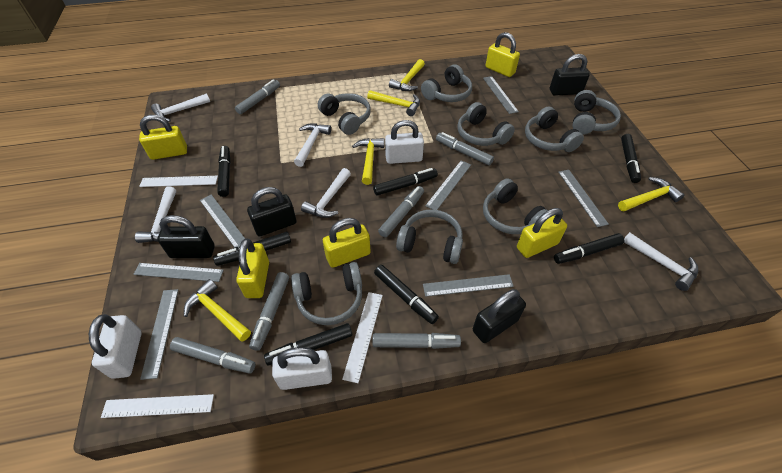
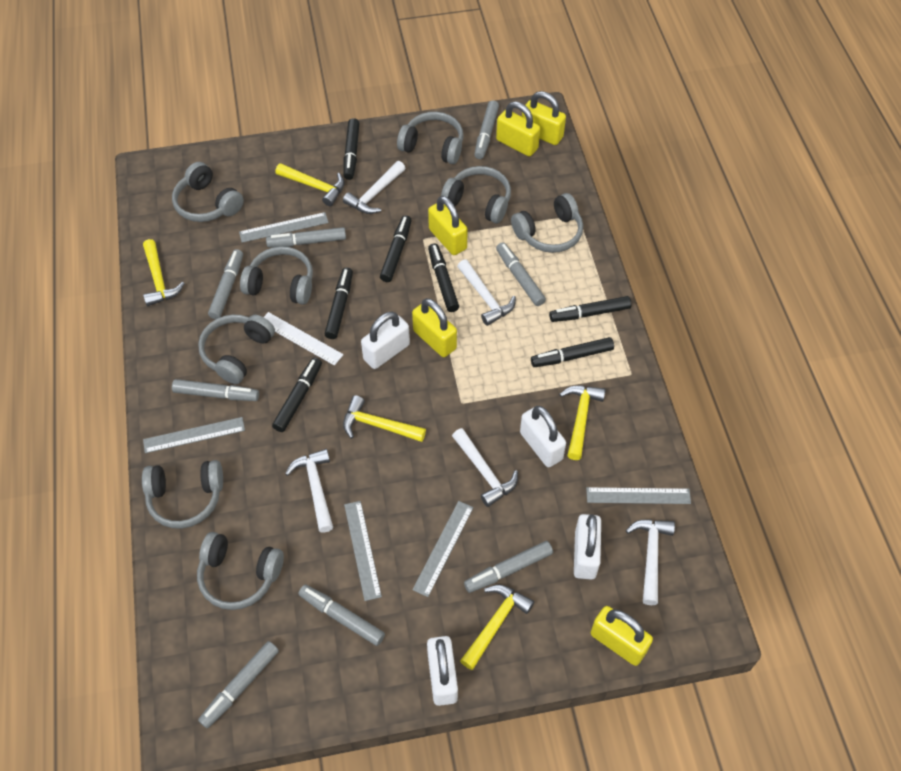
black padlock: [157,215,215,258] [247,187,296,236] [473,289,526,343] [550,54,590,96] = 4 -> none = 0
grey marker: [170,337,256,374] [235,79,280,114] [249,272,289,351] [373,333,461,349] [378,186,424,238] [436,132,494,166] = 6 -> [172,379,259,401] [198,641,279,728] [208,249,243,319] [266,227,346,248] [298,584,385,646] [464,541,553,593] [474,100,499,159] [496,242,546,306] = 8
grey ruler: [133,263,224,282] [140,289,178,380] [200,195,245,248] [423,274,514,297] [425,161,471,210] [483,76,519,114] [558,170,609,227] = 7 -> [143,417,245,453] [239,212,329,243] [344,501,382,601] [412,501,474,597] [586,487,691,504] = 5
white padlock: [89,314,142,379] [272,347,332,390] [385,120,424,164] = 3 -> [361,312,410,369] [427,636,458,706] [520,406,566,467] [574,514,601,580] = 4
white ruler: [101,394,214,418] [139,176,218,187] [342,292,383,383] = 3 -> [264,312,344,366] = 1

